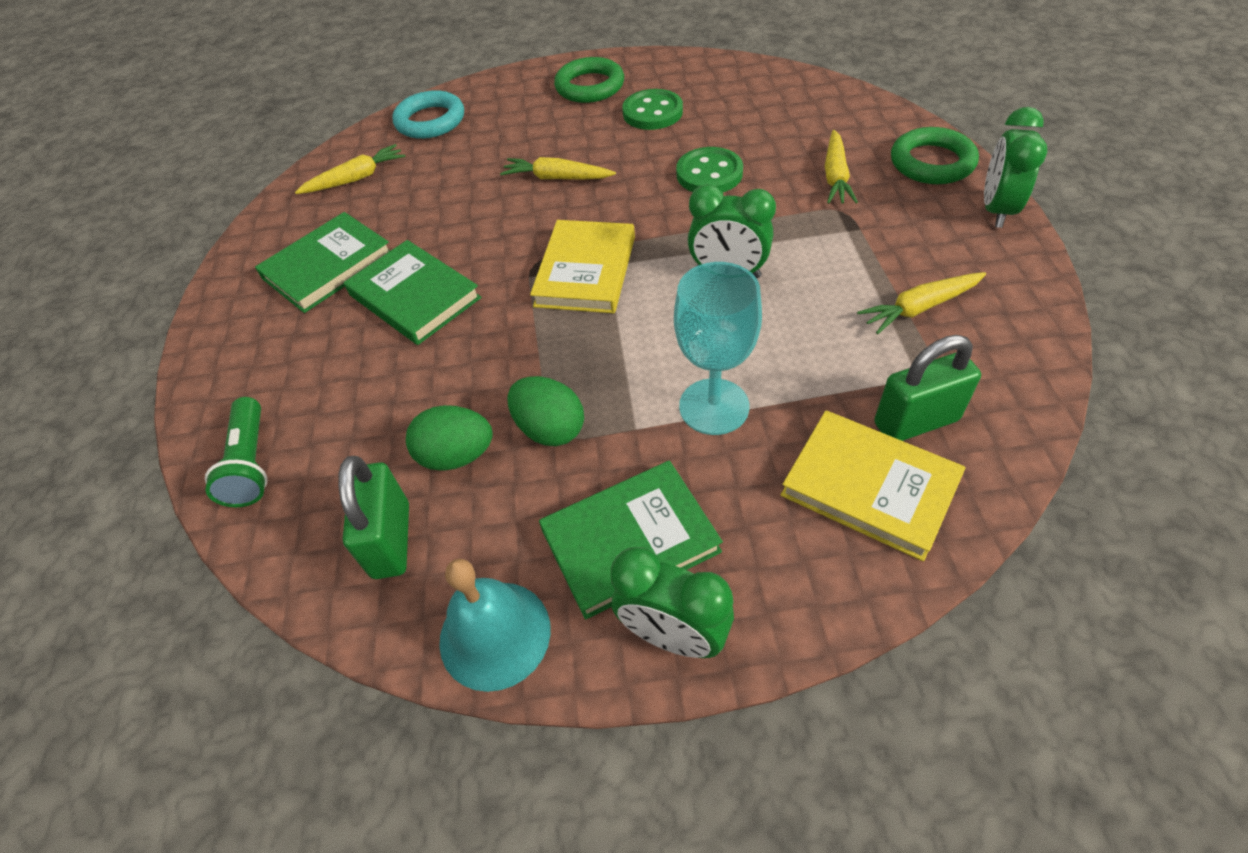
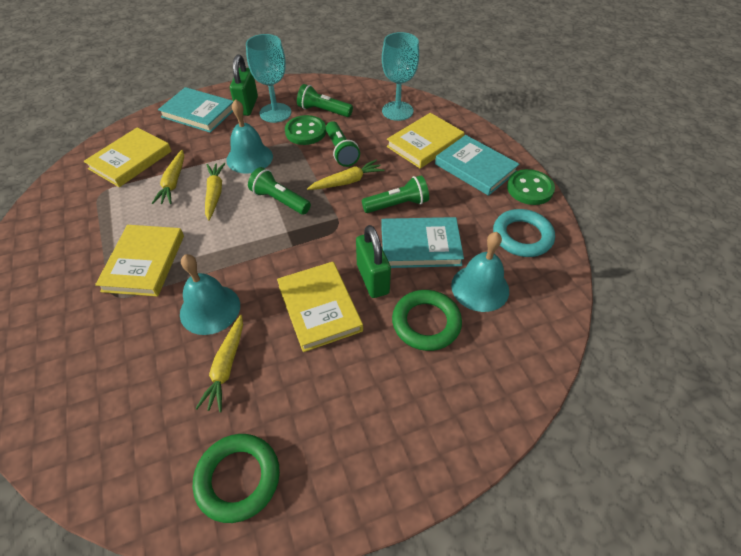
green book: [255,212,390,313] [344,240,481,345] [539,461,723,619] = 3 -> none = 0
green clock: [611,547,734,658] [688,184,776,278] [984,107,1048,228] = 3 -> none = 0
green egg: [406,405,493,471] [507,376,584,446] = 2 -> none = 0
green flashlight: [205,397,268,507] = 1 -> [248,167,311,215] [297,84,353,117] [326,121,360,167] [362,175,429,213] = 4
turquoise bell: [439,559,551,692] = 1 -> [180,254,240,335] [226,99,273,174] [451,232,509,312] = 3
turquoise book: none = 0 -> [158,87,233,133] [381,217,464,268] [435,135,520,196] = 3
turquoise goblet: [674,262,762,435] = 1 -> [246,34,291,123] [382,32,419,121] = 2
yellow book: [530,220,635,313] [781,410,966,561] = 2 -> [84,127,172,187] [95,225,184,297] [277,262,363,352] [387,113,464,169] = 4

